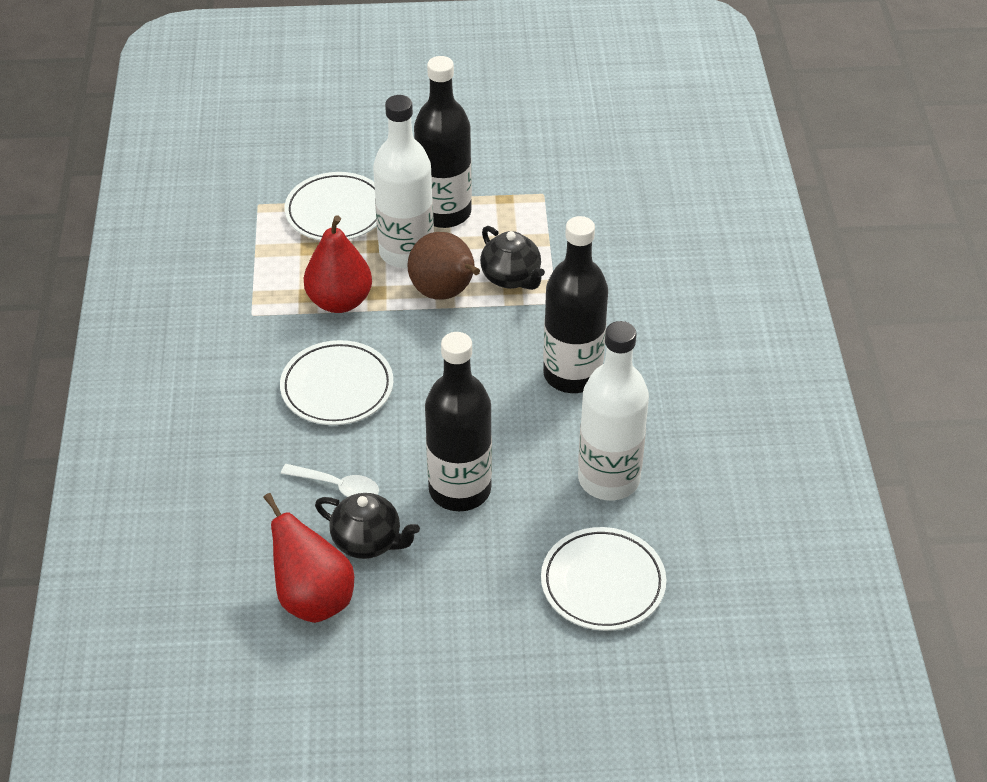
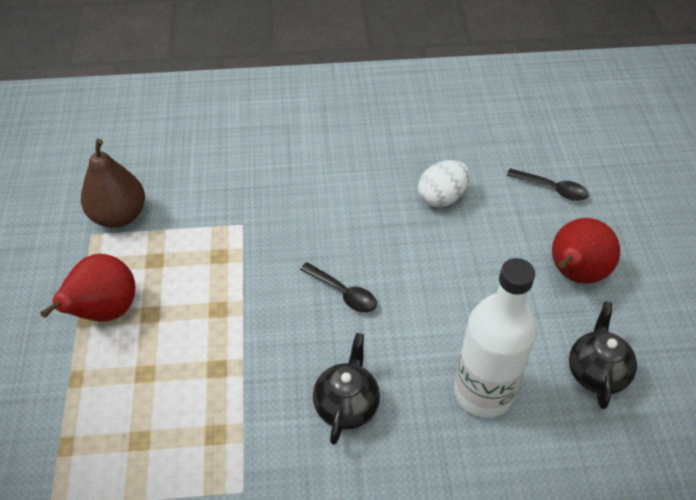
black bottle: [414,56,472,228] [425,332,492,511] [543,216,608,393] = 3 -> none = 0
black spoon: none = 0 -> [300,262,377,313] [507,169,589,201] = 2
white bottle: [373,95,434,268] [578,321,649,501] = 2 -> [454,258,537,418] = 1
white egg: none = 0 -> [418,160,470,207] = 1
white plate: [280,340,393,425] [284,172,377,241] [541,527,666,631] = 3 -> none = 0
white spoon: [281,464,379,497] = 1 -> none = 0

